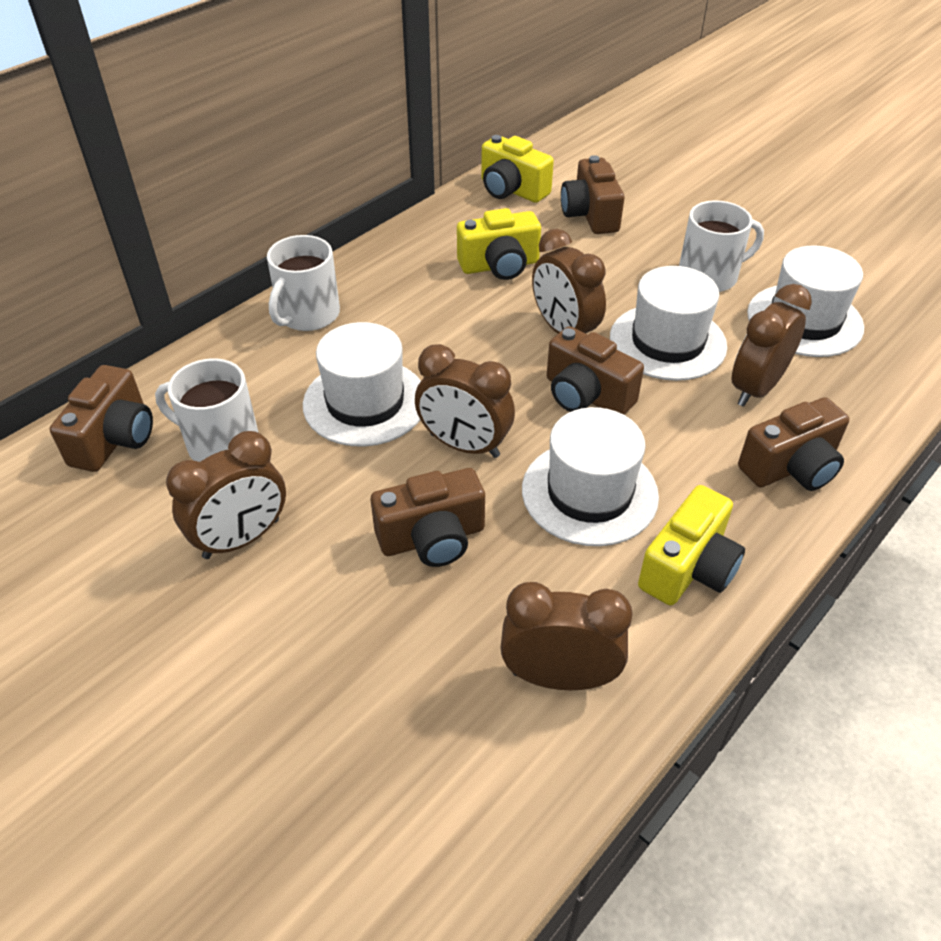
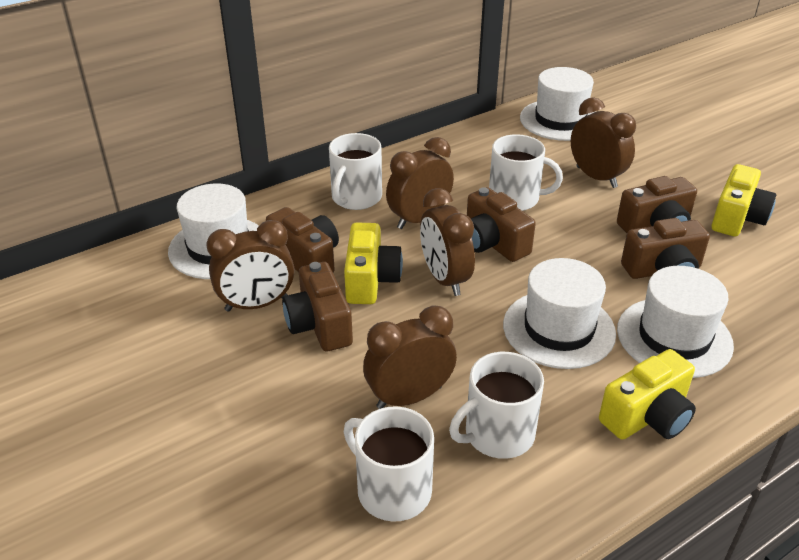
white mug: [155,358,259,462] [267,235,340,331] [679,200,764,292] = 3 -> [329,133,382,210] [344,406,434,522] [449,352,544,459] [489,134,563,211] = 4

